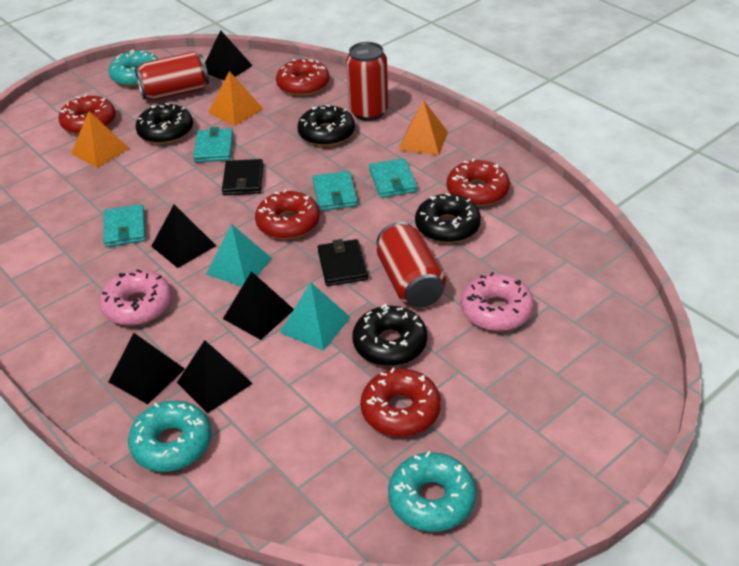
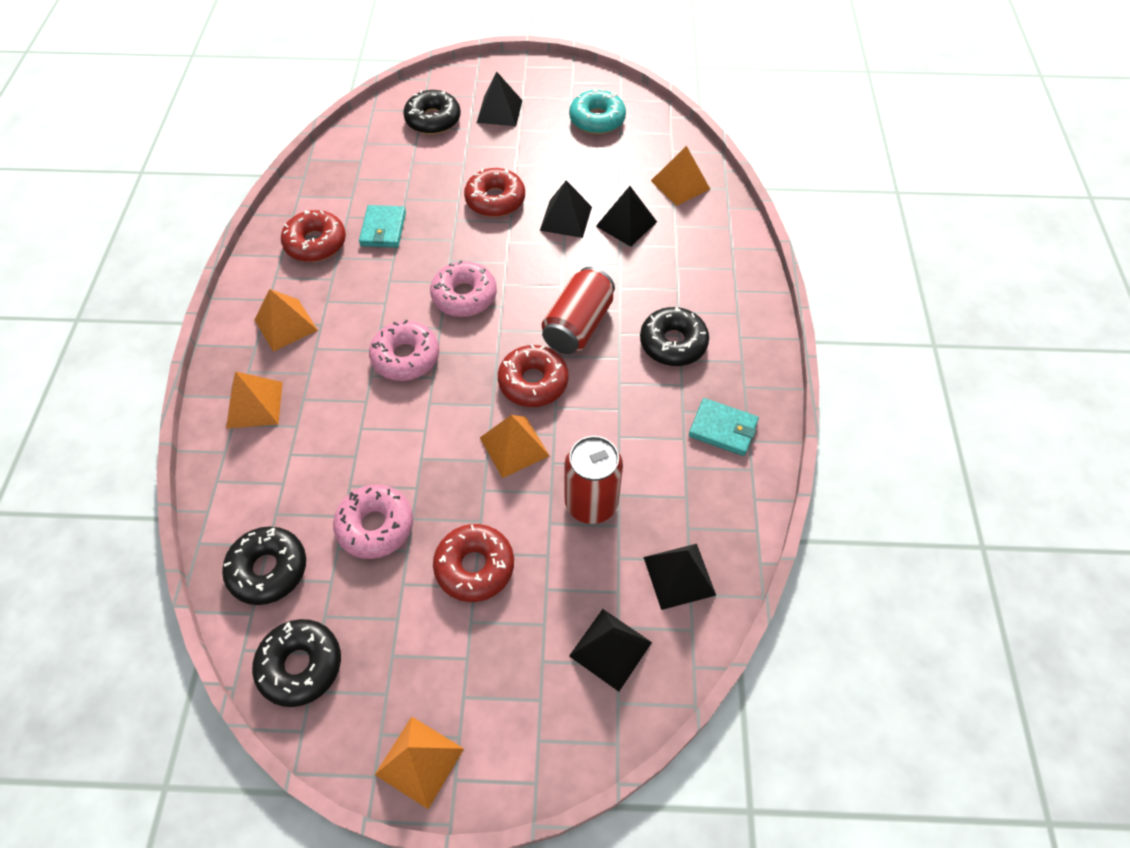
black wallet: [222,159,263,195] [318,239,368,286] = 2 -> none = 0
orange pyramid: [71,111,130,168] [208,71,263,126] [398,100,448,155] = 3 -> [226,371,283,429] [254,289,318,352] [375,717,464,809] [480,415,550,478] [651,146,710,206] = 5
pink donut: [99,269,172,326] [461,272,534,331] = 2 -> [333,484,413,559] [369,320,439,381] [430,260,497,317] = 3
red can: [135,52,209,100] [346,42,388,121] [377,222,446,308] = 3 -> [542,267,615,354] [565,436,623,524] = 2
red donut: [58,94,116,135] [255,189,320,239] [276,59,330,96] [360,368,441,437] [447,159,510,206] = 5 -> [281,210,346,262] [433,524,514,602] [464,168,525,217] [498,345,568,407] = 4
turquoise donut: [108,50,158,87] [128,401,212,472] [388,451,476,532] = 3 -> [569,89,626,134] = 1
turquoise pyramid: [206,224,272,287] [280,282,351,351] = 2 -> none = 0
turquoise wallet: [103,204,146,247] [193,127,233,162] [312,171,358,211] [369,158,417,198] = 4 -> [359,205,406,248] [689,398,759,456] = 2

